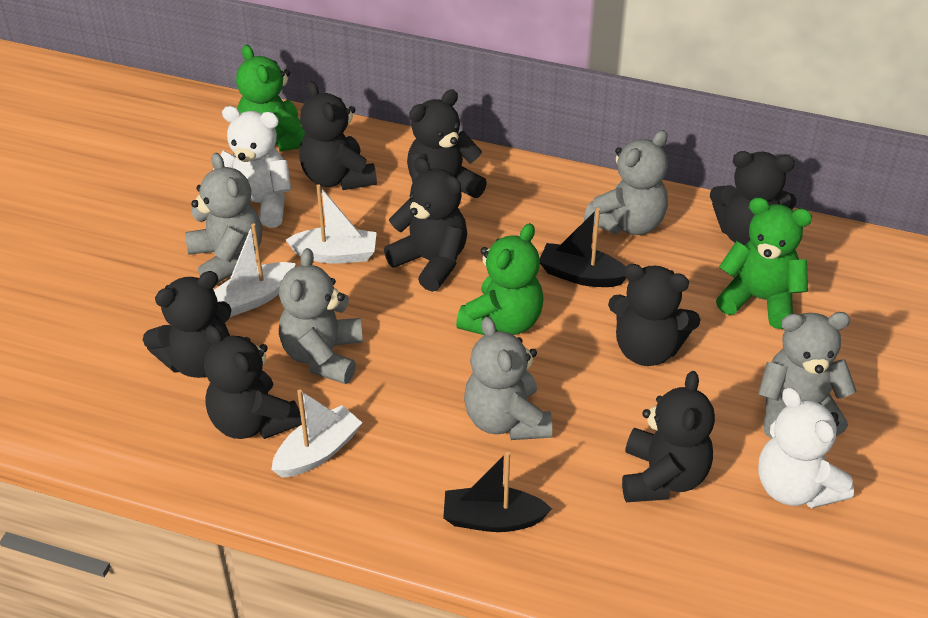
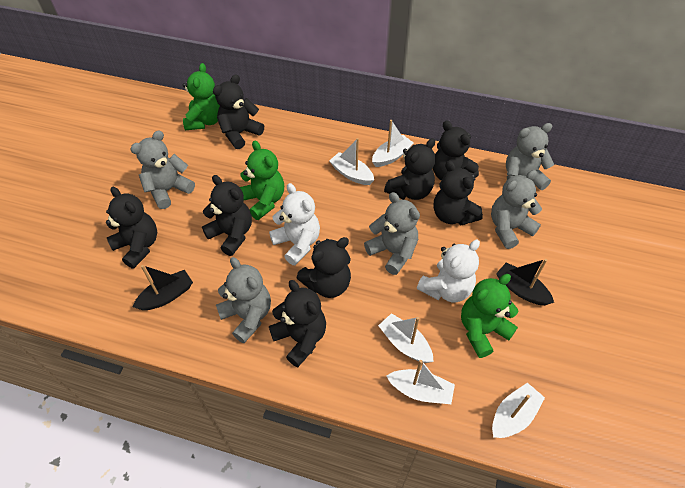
white boat: [214,223,296,317] [271,389,362,478] [286,184,377,263] = 3 -> [329,138,374,185] [372,120,414,167] [378,313,434,363] [386,360,455,404] [492,383,545,438] = 5

